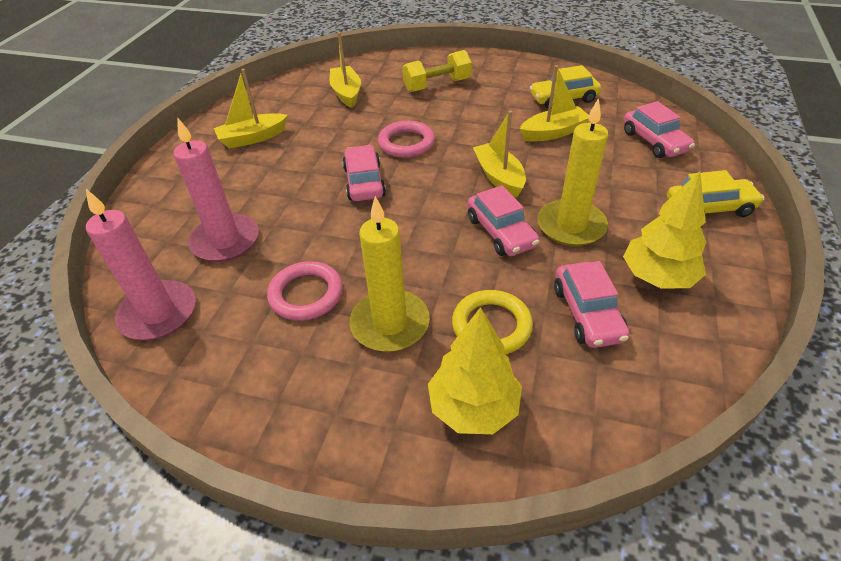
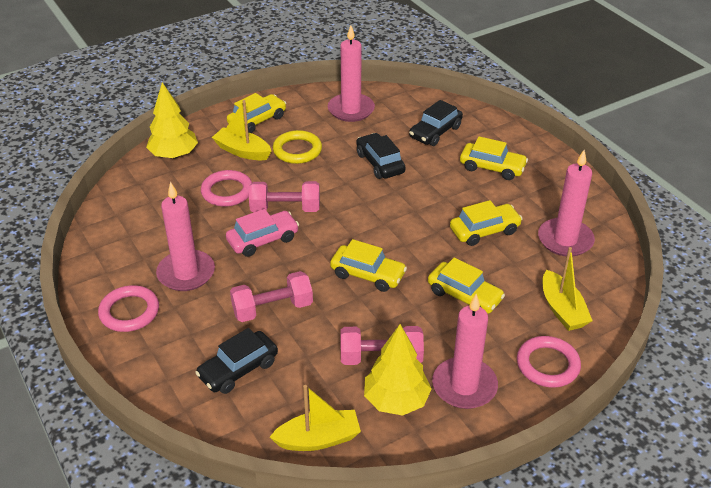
black car: none = 0 -> [195,328,278,394] [356,133,406,179] [409,100,463,146] = 3
pink candle: [86,189,196,340] [173,118,259,262] = 2 -> [156,181,215,291] [328,25,375,122] [432,294,498,409] [538,150,595,256] = 4
pink car: [342,145,386,201] [467,185,539,256] [554,261,629,348] [624,101,695,158] = 4 -> [226,209,299,257] = 1
pink dumbbell: none = 0 -> [230,271,313,322] [249,181,320,212] [341,326,424,365] = 3
pink ring: [267,261,343,321] [378,121,435,158] = 2 -> [98,285,159,332] [201,170,252,207] [517,336,581,388] = 3
yellow boat: [214,69,288,149] [329,32,361,108] [473,111,526,198] [520,65,589,142] = 4 -> [212,100,271,160] [270,385,361,451] [543,247,592,331] = 3
yellow candle: [349,196,430,352] [537,98,609,246] = 2 -> none = 0
yellow car: [530,65,601,108] [667,170,764,217] = 2 -> [227,93,286,133] [330,239,407,292] [428,257,505,314] [450,200,523,246] [460,136,528,180] = 5
yellow dumbbell: [402,50,472,92] = 1 -> none = 0

